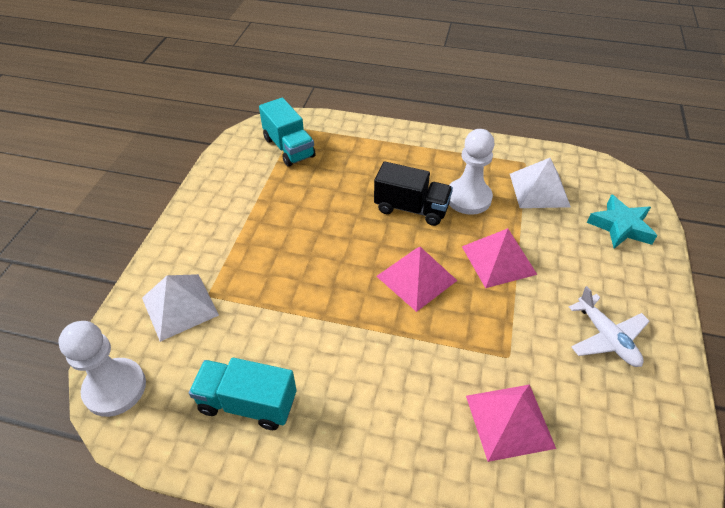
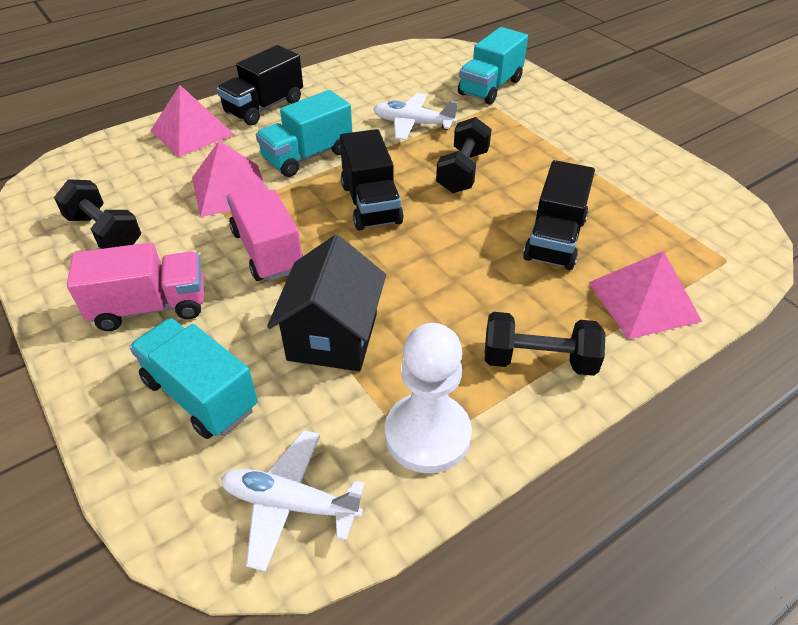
black dumbbell: none = 0 -> [54,179,141,249] [436,117,492,193] [485,312,606,376] = 3
black house: none = 0 -> [267,235,386,371] = 1
black truck: [374,161,453,226] = 1 -> [217,45,303,126] [340,129,404,231] [523,160,595,270] = 3
pink truck: none = 0 -> [67,242,204,331] [227,185,303,282] = 2
turquoise star: [587,194,657,249] = 1 -> none = 0
turquoise truck: [189,358,296,430] [259,97,316,167] = 2 -> [129,318,258,439] [256,90,352,177] [458,27,528,105] = 3
white pawn: [58,321,146,417] [449,129,495,215] = 2 -> [385,323,472,473] = 1
white plane: [569,286,650,367] = 1 -> [221,430,365,572] [374,93,458,140] = 2
white pyramid: [142,274,219,342] [510,158,571,208] = 2 -> none = 0

